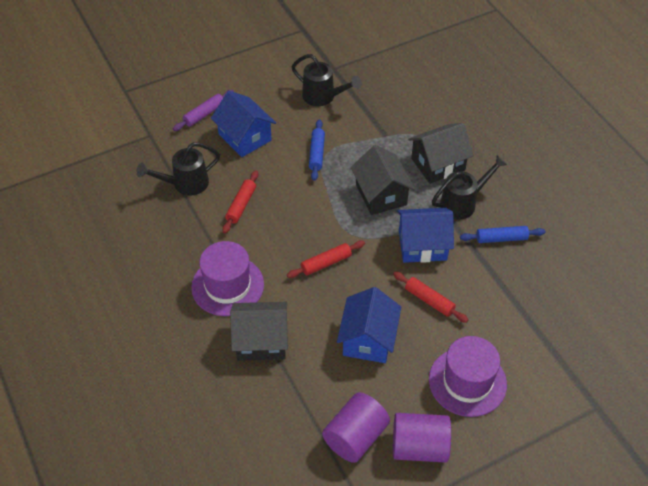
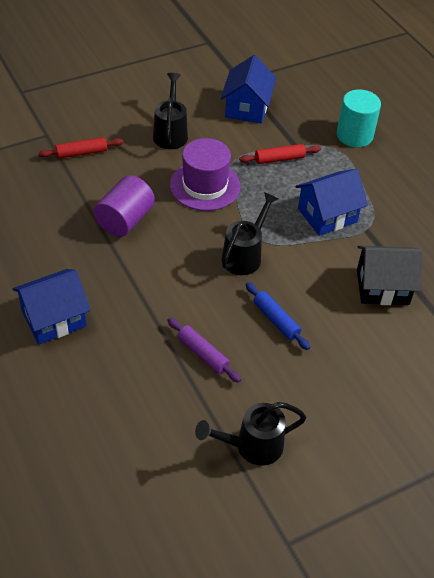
black house: [230,302,288,361] [351,145,415,215] [408,123,474,184] = 3 -> [357,246,423,305] = 1
blue rolling pin: [309,120,325,181] [460,226,546,243] = 2 -> [246,282,310,350] = 1
purple cylinder: [322,392,390,463] [393,413,451,463] = 2 -> [94,175,155,237] = 1
purple hat: [191,241,264,316] [429,336,507,417] = 2 -> [170,138,241,211] = 1
red rolling pin: [222,171,258,234] [287,240,365,278] [393,272,469,323] = 3 -> [39,137,124,159] [239,144,321,164] = 2
turquoise cylinder: none = 0 -> [337,89,381,147] = 1

